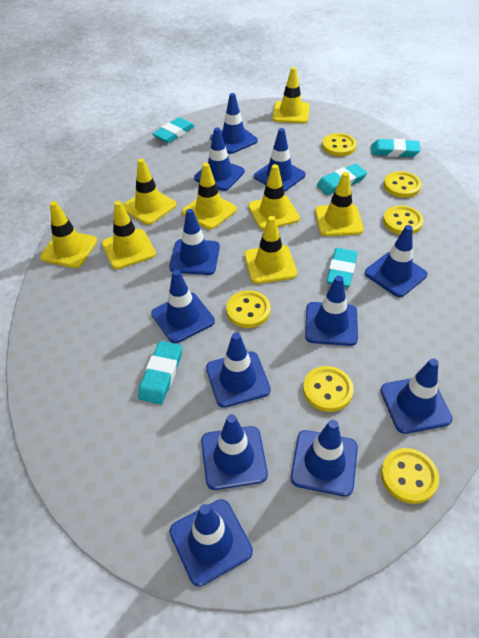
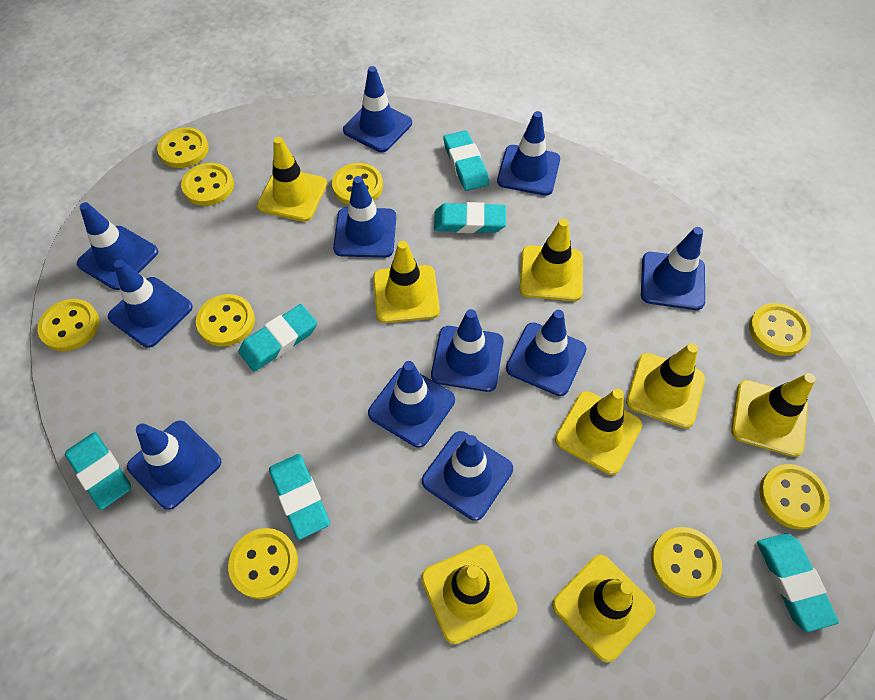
blue traffic cone: [151,270,215,343] [169,209,220,275] [169,499,253,587] [194,127,245,191] [201,414,268,490] [206,332,271,408] [210,93,258,154] [254,128,306,192] [291,420,358,497] [305,276,358,346] [365,225,427,297] [381,358,453,434] = 12 -> [77,202,158,290] [108,260,193,348] [127,421,221,510] [333,176,396,258] [343,66,412,152] [368,361,455,448] [422,431,513,521] [431,309,504,392] [497,111,560,196] [506,310,587,396] [641,227,705,310] = 11
turquoise eraser: [138,341,182,404] [152,117,195,143] [317,164,367,195] [327,248,357,287] [371,139,421,157] = 5 -> [65,432,131,510] [239,304,317,372] [269,454,330,540] [434,202,506,233] [444,130,489,191] [757,533,839,632] = 6
yellow button: [226,291,271,328] [303,366,354,412] [322,133,356,156] [381,448,439,504] [383,206,424,234] [384,171,422,198] = 6 -> [37,299,99,351] [157,127,209,168] [181,163,234,206] [196,294,255,346] [228,528,298,599] [332,163,383,205] [651,527,722,598] [749,303,811,356] [759,464,830,530] = 9

